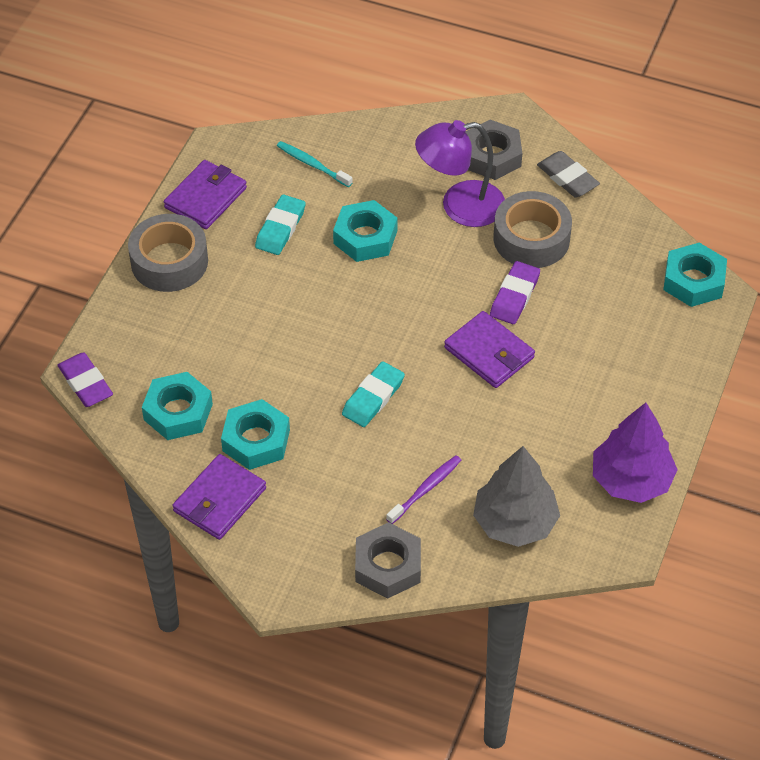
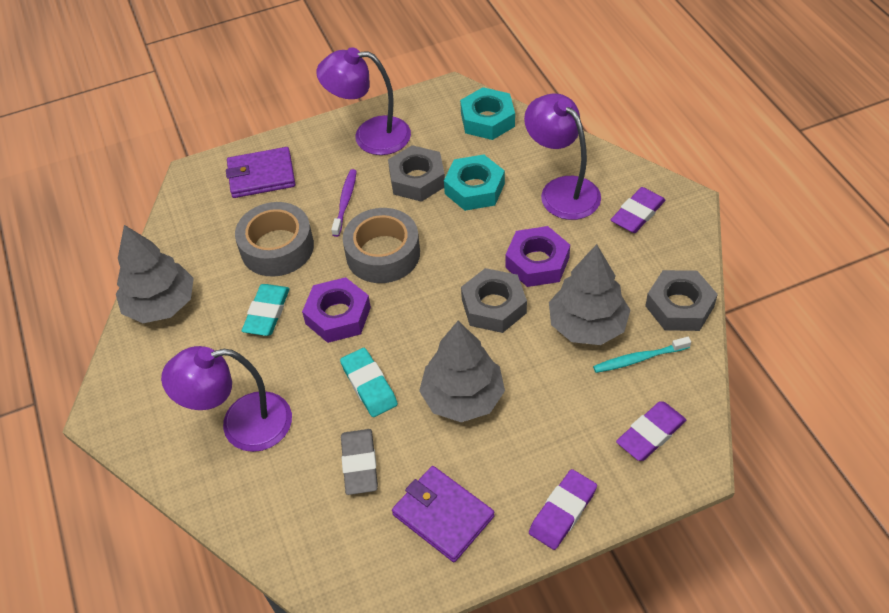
grey nut: [355,522,421,599] [465,120,522,180] = 2 -> [388,145,445,202] [461,268,527,333] [645,270,718,331] = 3
grey tree: [473,446,560,547] = 1 -> [116,225,194,323] [419,321,505,422] [549,244,631,345] = 3
purple eraser: [57,352,113,407] [490,261,540,324] = 2 -> [529,469,597,550] [611,187,665,233] [616,401,686,461] = 3
purple lamp: [415,120,505,227] = 1 -> [161,346,292,452] [316,47,411,155] [524,93,601,220] = 3
purple nut: none = 0 -> [302,277,371,343] [505,226,570,287] = 2
purple tree: [593,403,678,503] = 1 -> none = 0
purple wallet: [164,160,247,229] [172,454,266,540] [444,311,535,388] = 3 -> [226,147,295,198] [392,466,494,562] = 2
turquoise nut: [142,372,213,440] [221,399,290,470] [333,200,398,262] [663,243,727,307] = 4 -> [444,155,505,211] [460,87,515,140] = 2

